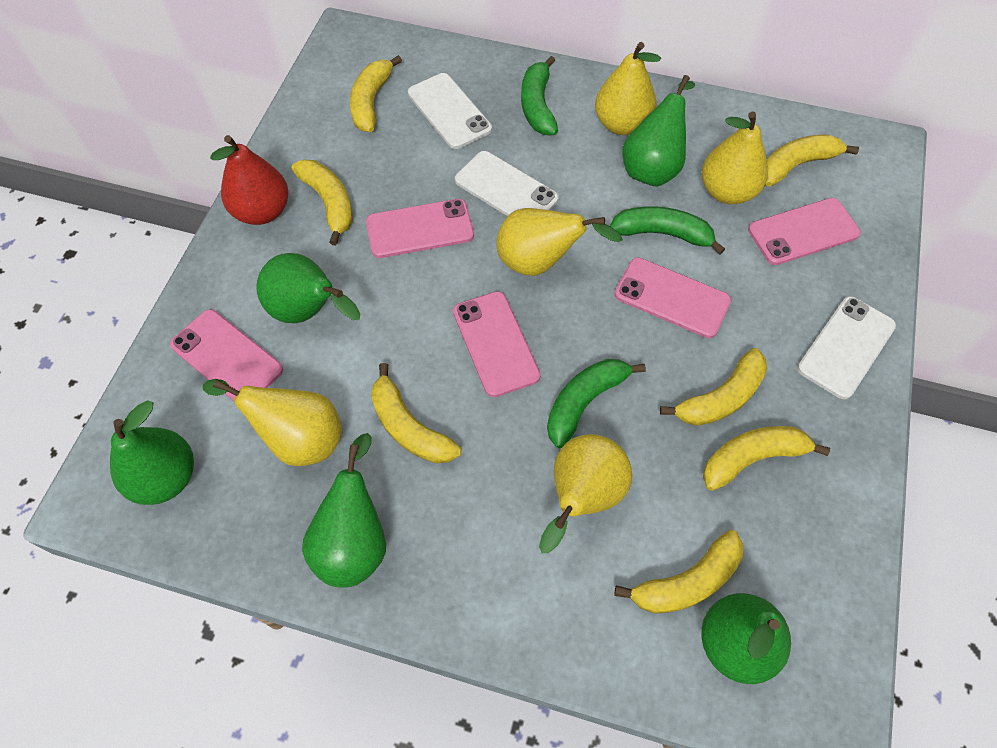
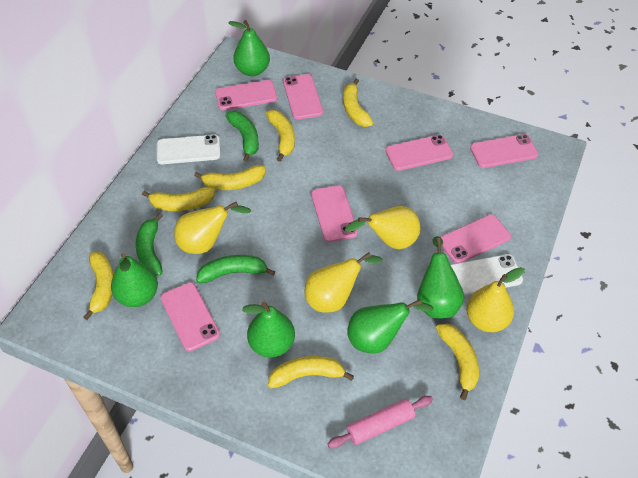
pink phone: [170,309,283,402] [366,199,474,258] [453,291,541,397] [615,257,731,338] [748,198,861,265] = 5 -> [160,282,220,351] [215,80,277,110] [283,74,323,120] [311,185,358,242] [386,135,453,171] [441,214,511,264] [470,134,538,168] = 7
pink rolling pin: none = 0 -> [328,396,433,448] = 1
red pear: [210,135,288,225] = 1 -> none = 0
white phone: [408,73,492,149] [455,151,559,216] [797,296,896,399] = 3 -> [157,135,221,164] [451,254,523,296] = 2
yellow pear: [203,379,342,466] [496,208,623,276] [539,434,632,553] [595,42,661,135] [702,111,768,204] = 5 -> [174,202,251,254] [304,252,382,313] [345,206,421,249] [466,267,525,332] = 4

